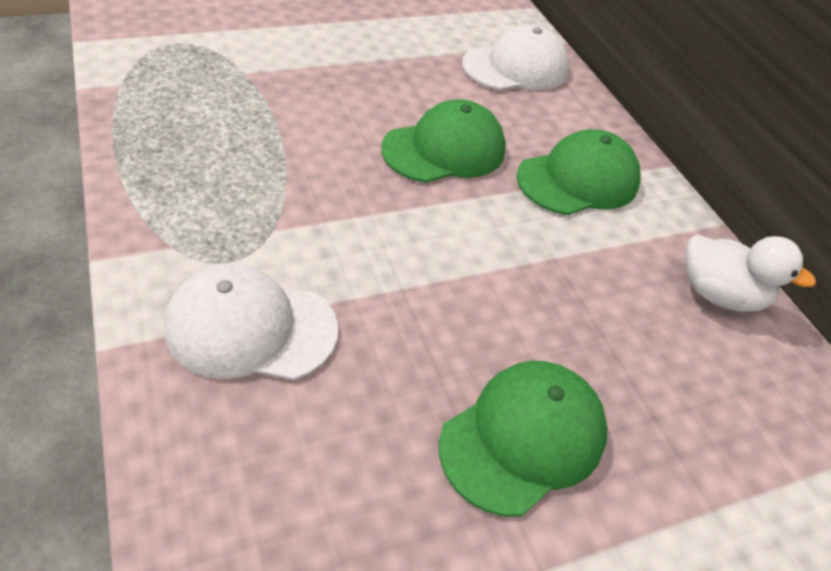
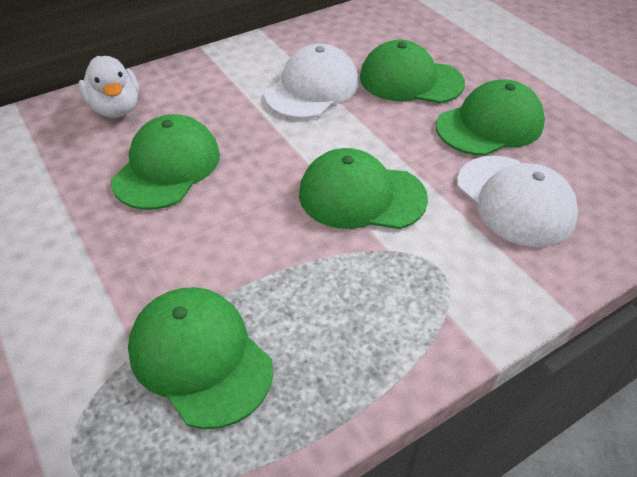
green cap: [381,99,506,183] [439,361,608,517] [517,129,641,215] = 3 -> [111,115,220,210] [128,287,273,429] [299,148,428,229] [360,40,465,104] [436,79,545,156] = 5

